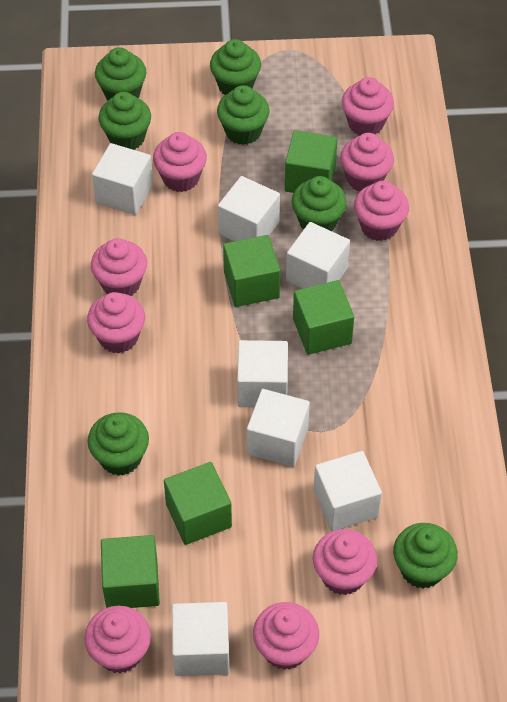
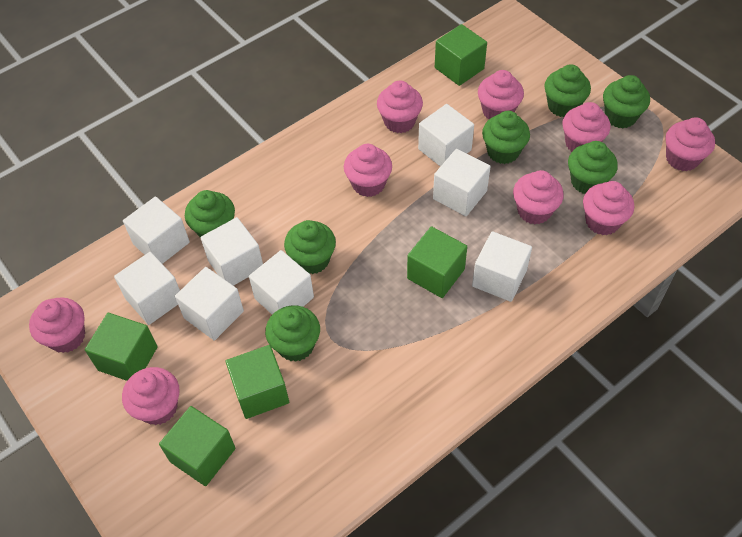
white cube: [92,143,153,215] [172,602,230,676] [218,176,280,241] [237,340,288,407] [247,389,310,467] [286,222,350,289] [313,451,382,532] = 7 -> [114,252,180,325] [123,196,190,264] [175,267,244,341] [200,217,263,286] [249,250,314,315] [418,104,474,167] [433,149,491,216] [472,231,532,302] = 8

